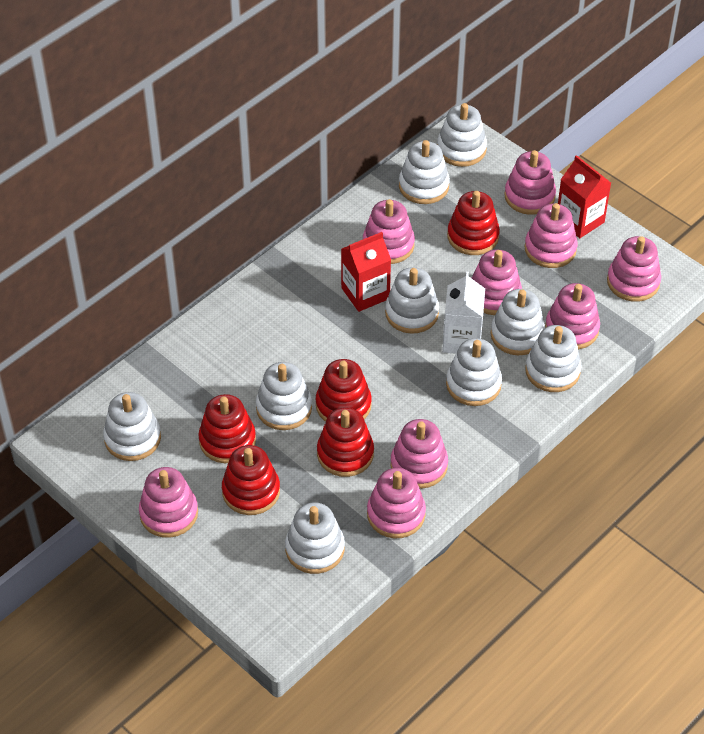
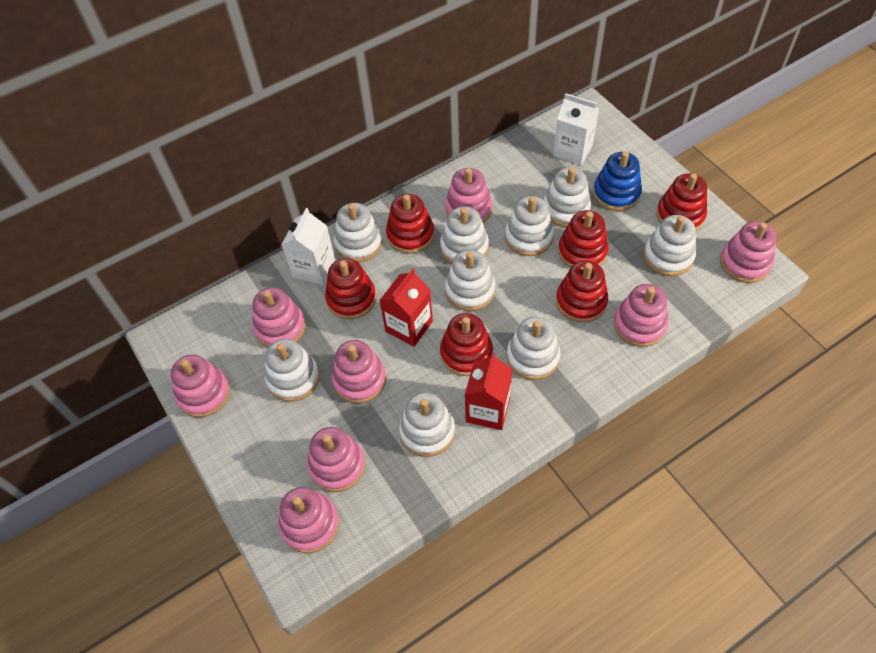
blue stacking toy: none = 0 -> [593,151,642,211] = 1
pink stacking toy: [139,467,198,538] [363,199,415,264] [367,468,426,538] [390,419,448,489] [472,250,522,315] [504,150,556,215] [524,203,578,268] [545,283,600,349] [607,236,661,302] = 9 -> [171,354,230,417] [252,287,305,347] [279,487,339,553] [307,427,365,492] [332,340,386,403] [445,168,492,223] [614,284,668,347] [720,221,777,283] = 8
red stacking toy: [198,394,256,463] [222,445,280,515] [316,359,372,422] [317,407,374,477] [447,191,500,255] = 5 -> [325,258,376,319] [386,194,434,254] [440,313,493,376] [556,260,608,323] [558,210,609,268] [656,173,707,231] = 6
white carton: [442,272,485,354] = 1 -> [282,208,335,285] [553,93,599,165] = 2

